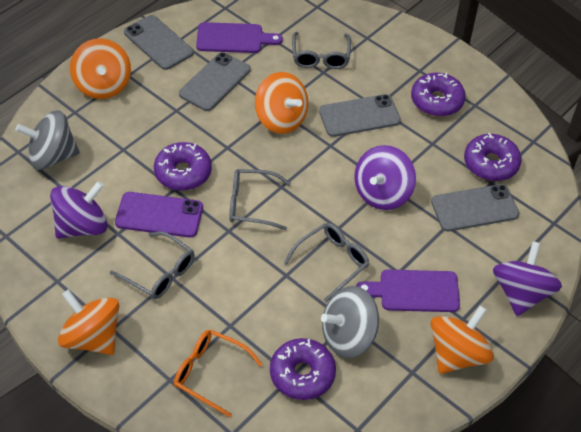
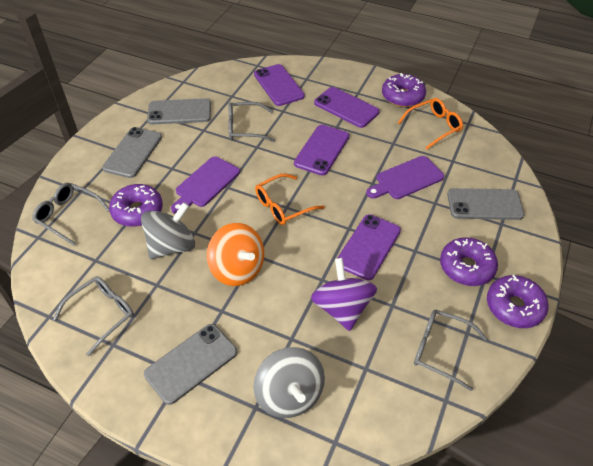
orange glasses: [174,330,263,417] = 1 -> [255,174,325,225] [398,98,463,149] = 2
orange spinning top: [58,289,120,355] [70,38,131,99] [255,72,308,134] [430,306,494,374] = 4 -> [207,223,264,286] = 1
purple phone: [115,192,203,237] = 1 -> [254,64,305,106] [294,125,349,175] [314,87,380,128] [338,214,401,280] = 4
purple spinning top: [50,181,108,239] [354,145,416,210] [493,241,562,316] = 3 -> [311,258,377,331] = 1

